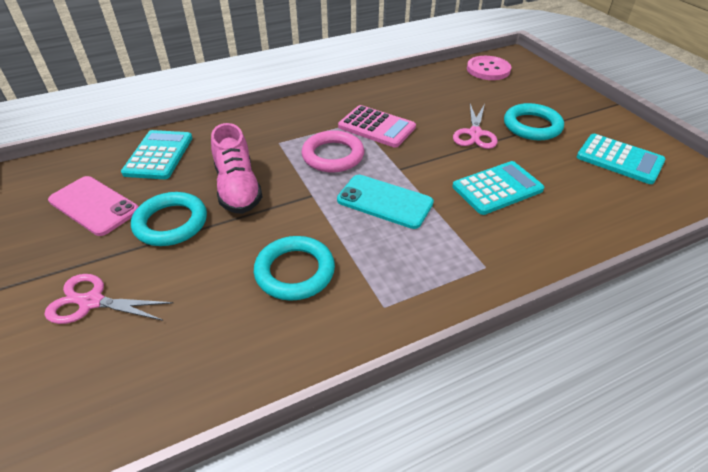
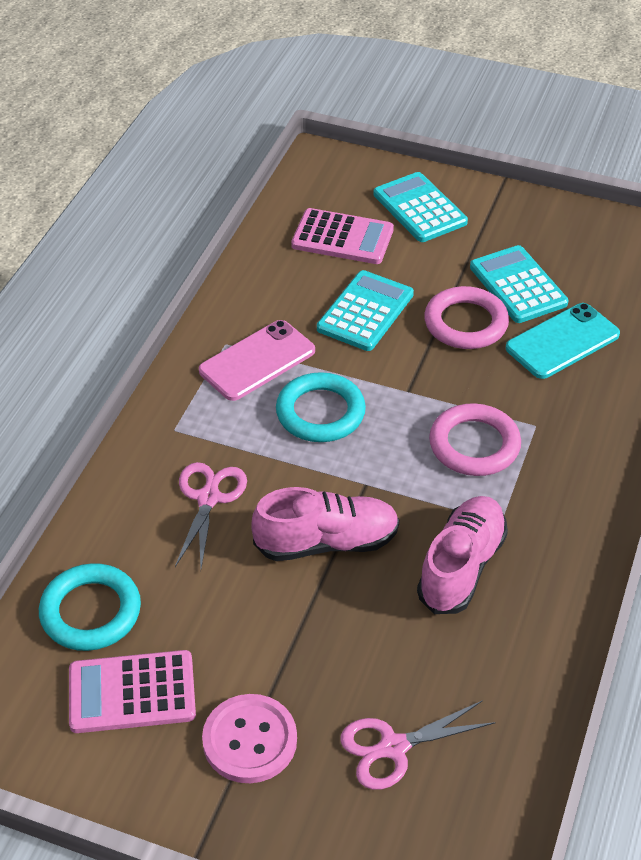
pink calculator: [338,105,416,148] = 1 -> [69,650,196,733] [291,208,394,264] = 2
pink ring: [301,130,364,173] = 1 -> [424,286,509,349] [429,403,521,476] = 2
pink shoe: [211,123,263,214] = 1 -> [251,487,399,561] [417,496,508,614] = 2
turquoise ring: [131,192,207,246] [254,236,335,301] [504,103,564,140] = 3 -> [39,563,141,651] [276,372,366,442] = 2

